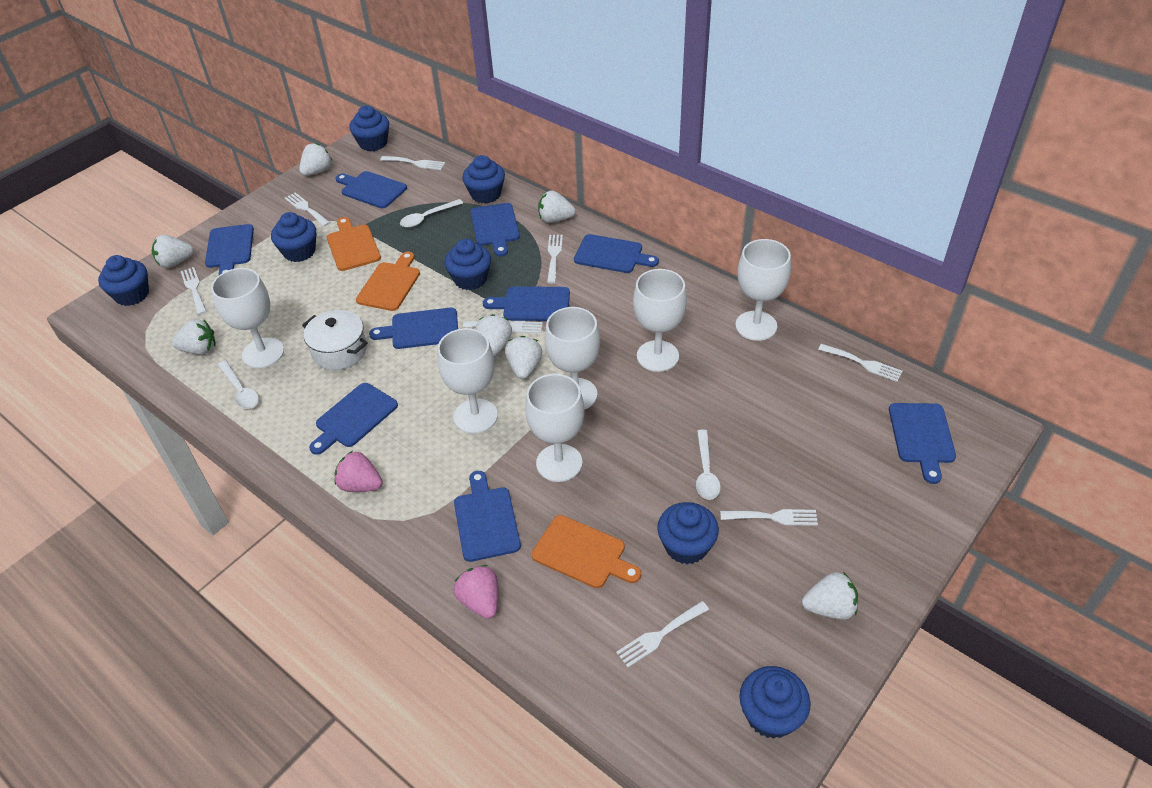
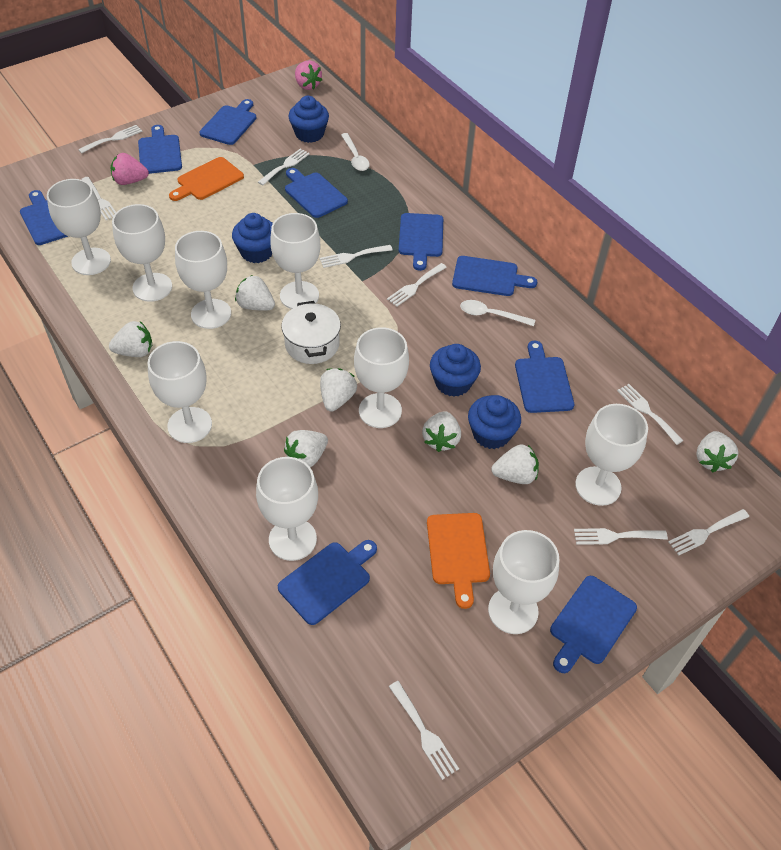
blue cupcake: [98,255,149,306] [271,212,317,262] [349,106,389,151] [444,239,491,290] [462,155,505,204] [657,502,719,564] [739,666,811,739] = 7 -> [232,213,273,263] [289,96,329,143] [430,344,481,397] [468,395,521,449] = 4
orange cutting board: [327,217,381,271] [356,252,420,311] [532,515,641,588] = 3 -> [169,157,244,201] [427,513,490,609] = 2
white fork: [181,267,207,315] [285,192,330,226] [380,156,445,170] [463,321,543,333] [547,235,563,284] [616,601,709,668] [720,509,818,526] [818,344,903,382] = 8 -> [78,125,142,153] [81,177,116,220] [258,149,310,185] [320,245,393,268] [387,263,447,307] [389,681,459,780] [574,528,668,545] [617,384,684,445] [668,509,749,555] = 9
white goblet: [211,268,284,368] [437,328,498,433] [525,374,585,482] [545,307,600,410] [633,269,687,372] [735,239,791,341] = 6 -> [47,179,111,275] [112,204,172,302] [147,341,212,443] [175,231,231,329] [256,457,318,561] [270,213,321,309] [354,327,409,428] [488,530,559,634] [575,404,648,506] = 9
white spoon: [218,360,259,409] [400,199,463,228] [696,430,721,500] = 3 -> [341,133,370,171] [460,300,535,326] = 2

